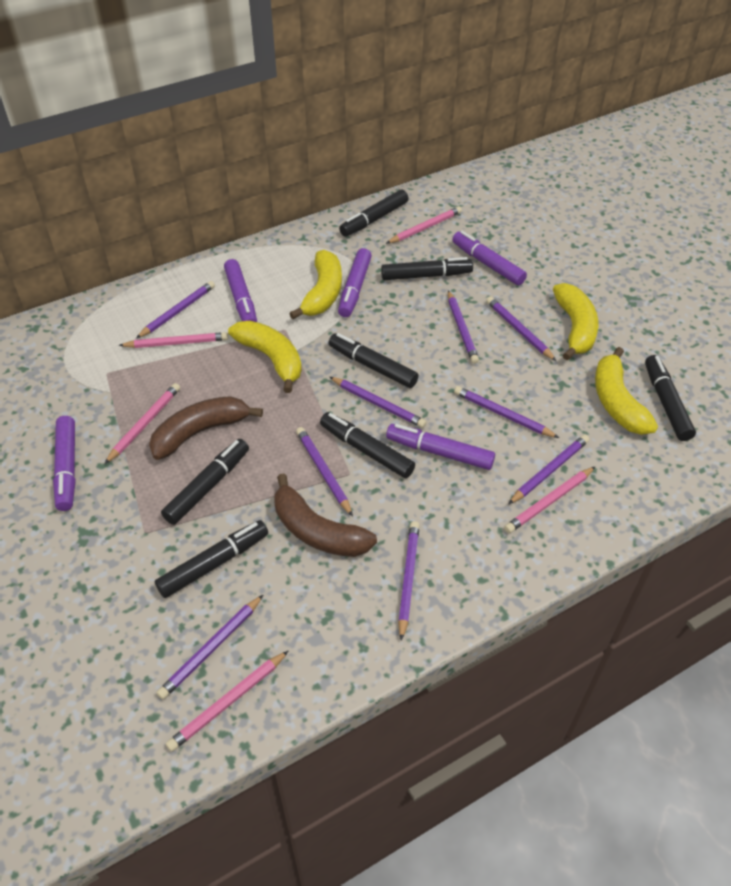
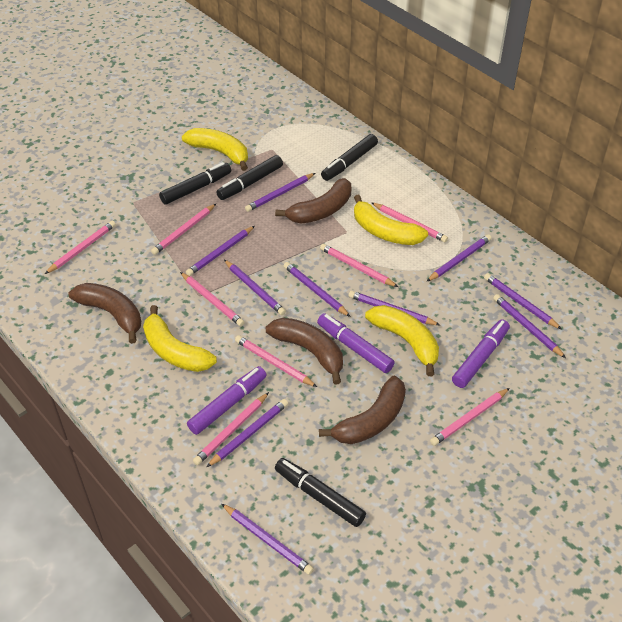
black marker: [155,520,268,598] [161,439,249,525] [320,412,415,478] [329,333,419,388] [339,189,409,236] [381,257,473,280] [645,355,696,441] = 7 -> [159,162,231,205] [216,155,283,200] [275,458,366,527] [321,134,378,181] = 4
brown banana: [149,396,263,460] [274,473,377,557] = 2 -> [68,283,141,344] [265,318,343,385] [275,178,351,224] [319,376,406,444] = 4
pink pencil: [104,383,180,464] [119,332,228,348] [166,650,289,752] [386,206,462,244] [504,466,596,533] = 5 -> [45,221,116,274] [151,204,216,255] [180,272,245,326] [193,392,269,465] [235,335,317,387] [320,244,398,287] [371,202,448,242] [430,388,510,446] = 8
purple marker: [53,416,76,511] [224,259,257,322] [338,248,372,317] [386,424,495,470] [452,231,527,285] = 5 -> [187,366,267,435] [317,313,395,373] [452,320,510,388] = 3
purple pencil: [136,281,215,338] [157,595,263,699] [296,427,353,517] [330,377,427,428] [398,521,420,641] [448,290,479,364] [454,386,559,438] [486,297,556,361] [508,435,589,504] = 9 -> [186,226,255,276] [207,399,288,467] [222,504,314,575] [224,260,286,315] [245,173,315,212] [284,262,351,317] [349,291,440,325] [426,234,492,282] [484,273,561,329] [493,294,566,358] = 10

